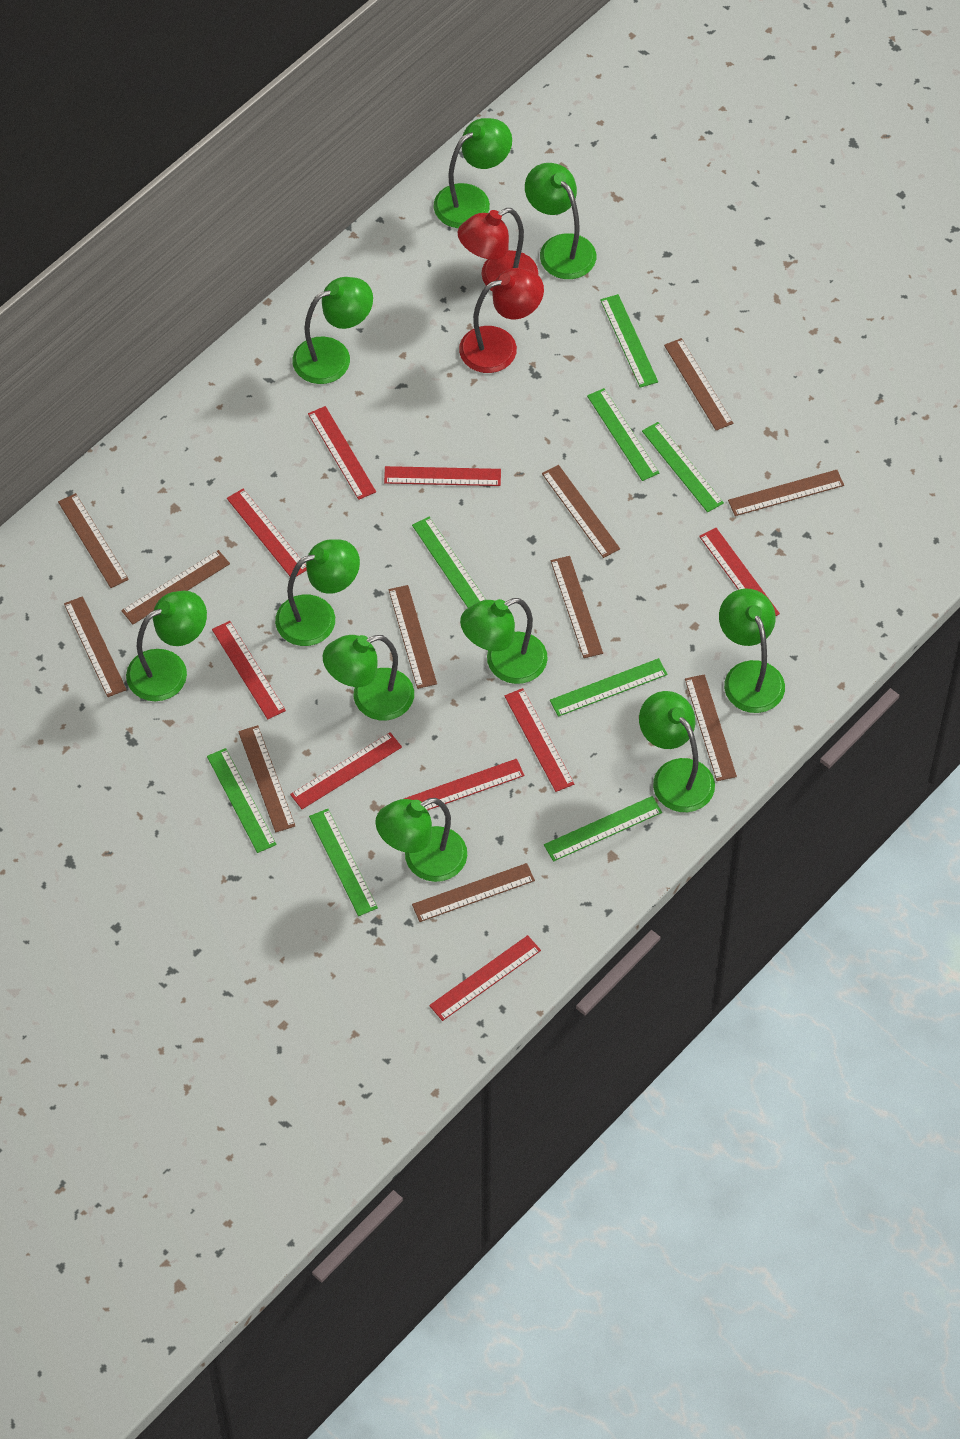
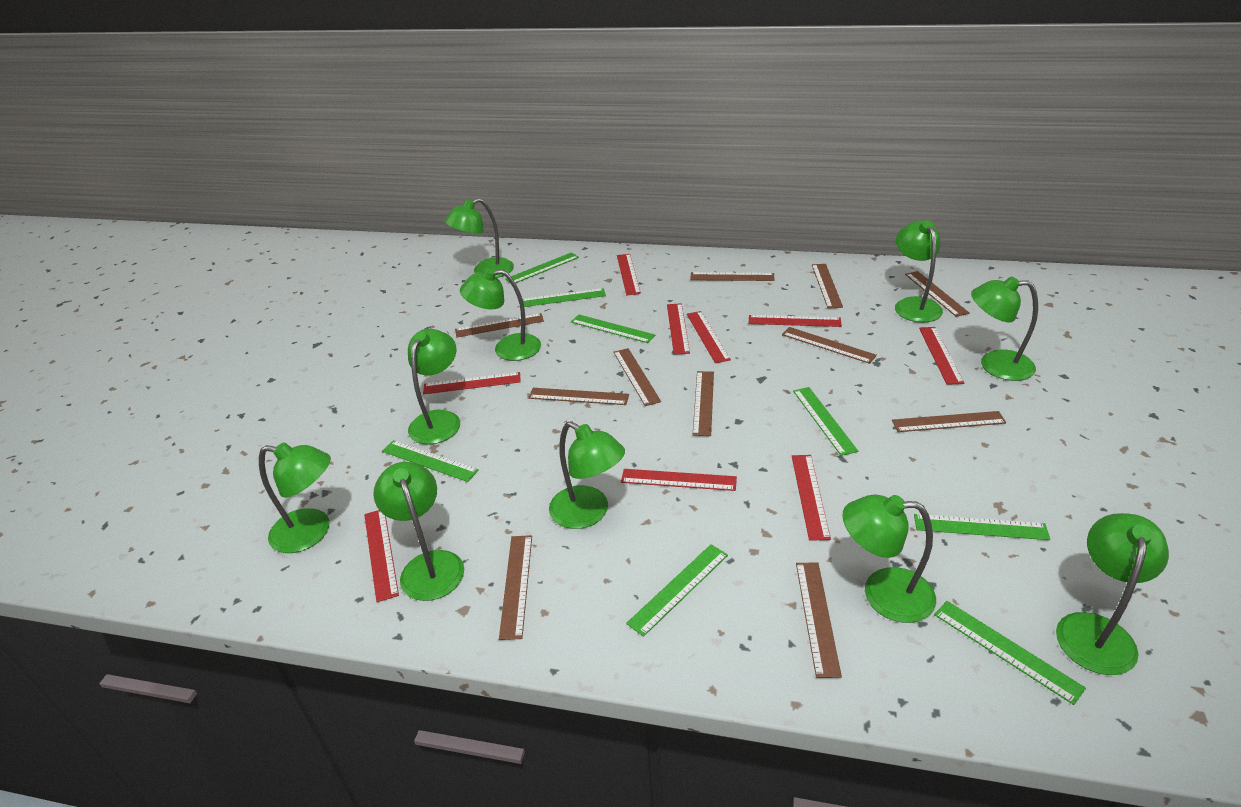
red lamp: [458,208,538,291] [459,268,544,373] = 2 -> none = 0

